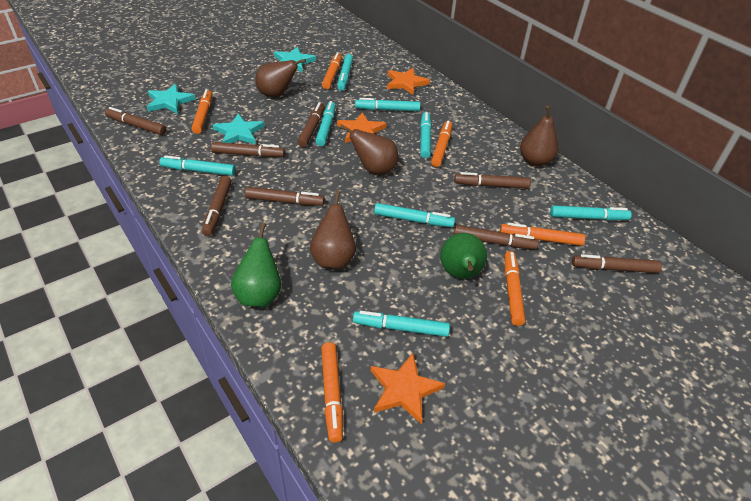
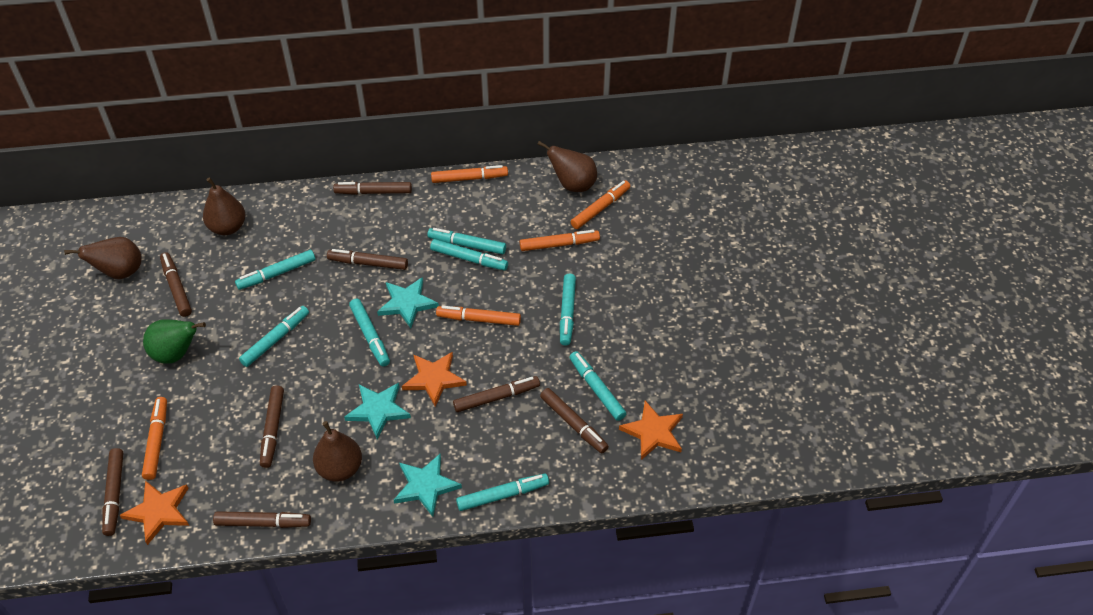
green pear: [231,223,281,307] [440,233,487,279] = 2 -> [143,319,206,364] = 1
orange marker: [191,89,212,134] [321,342,343,443] [322,52,342,89] [431,120,452,167] [500,223,585,246] [505,251,525,326] = 6 -> [142,397,167,480] [431,165,508,183] [436,306,521,326] [520,230,600,251] [571,180,630,229] = 5

